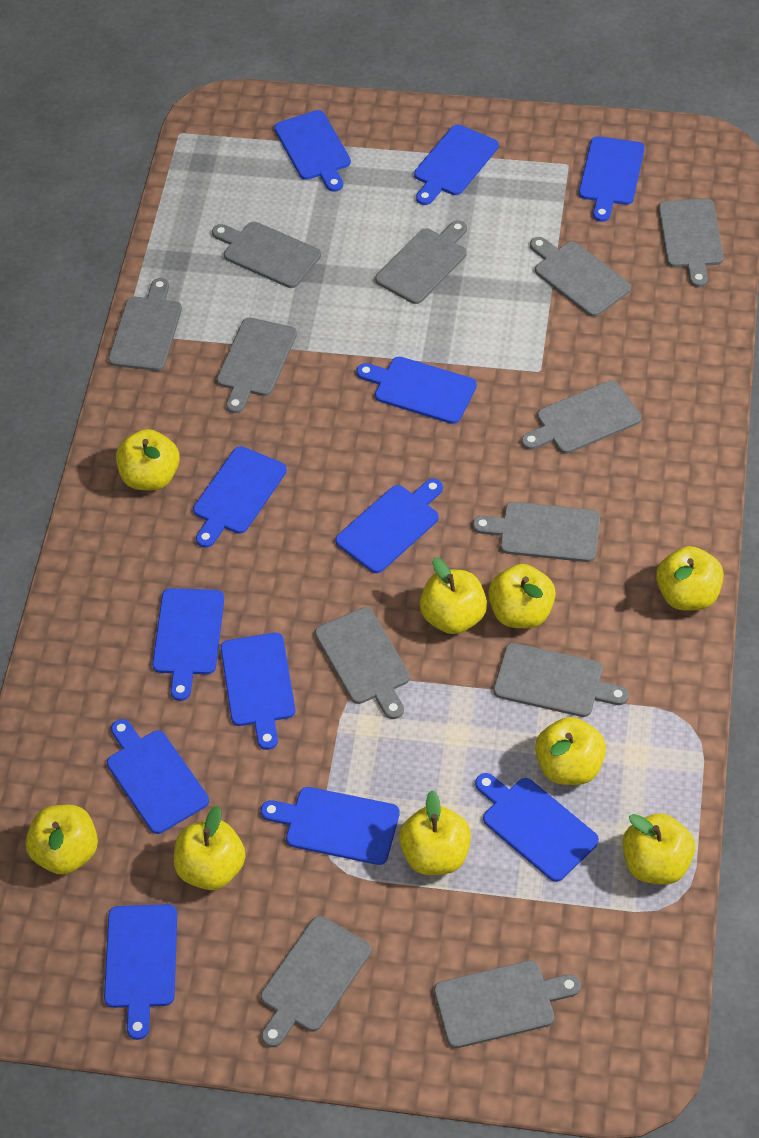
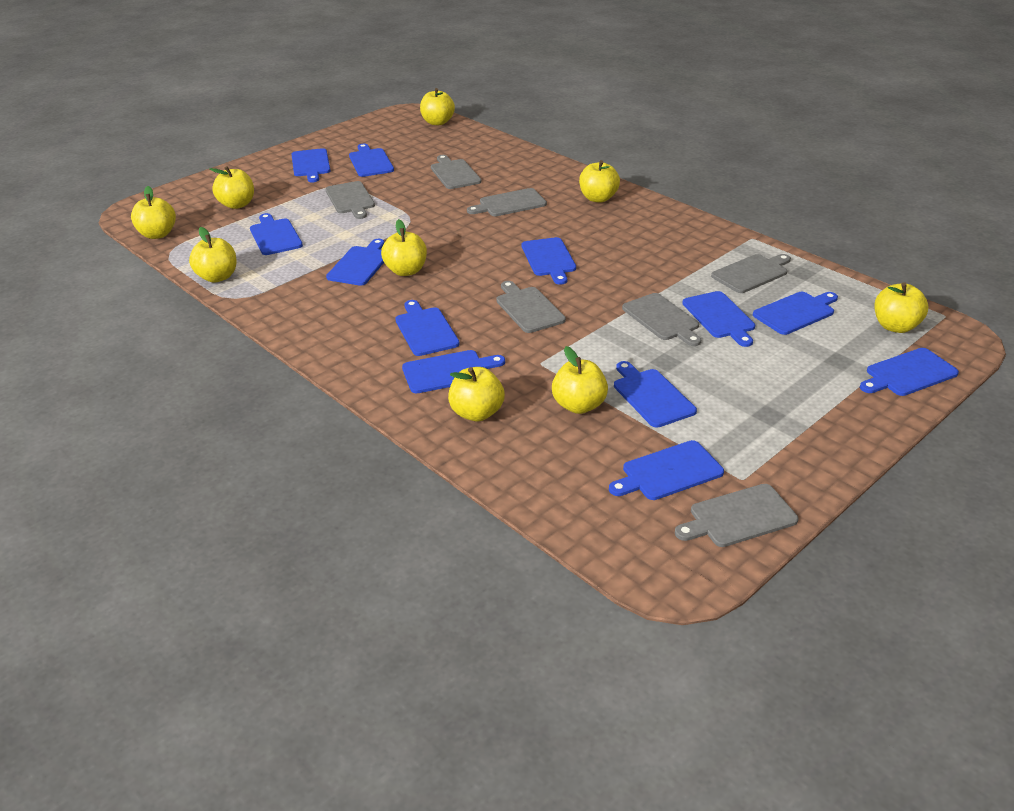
grey cutting board: [108,278,182,371] [212,222,321,288] [217,318,297,413] [261,916,371,1047] [315,607,410,719] [375,220,467,304] [434,960,581,1048] [473,502,600,562] [493,643,629,717] [521,380,641,454] [530,237,631,317] [658,198,724,287] = 12 -> [325,181,375,219] [431,155,481,189] [467,188,547,216] [496,281,566,333] [622,293,701,346] [675,484,798,547] [711,254,791,293] = 7

